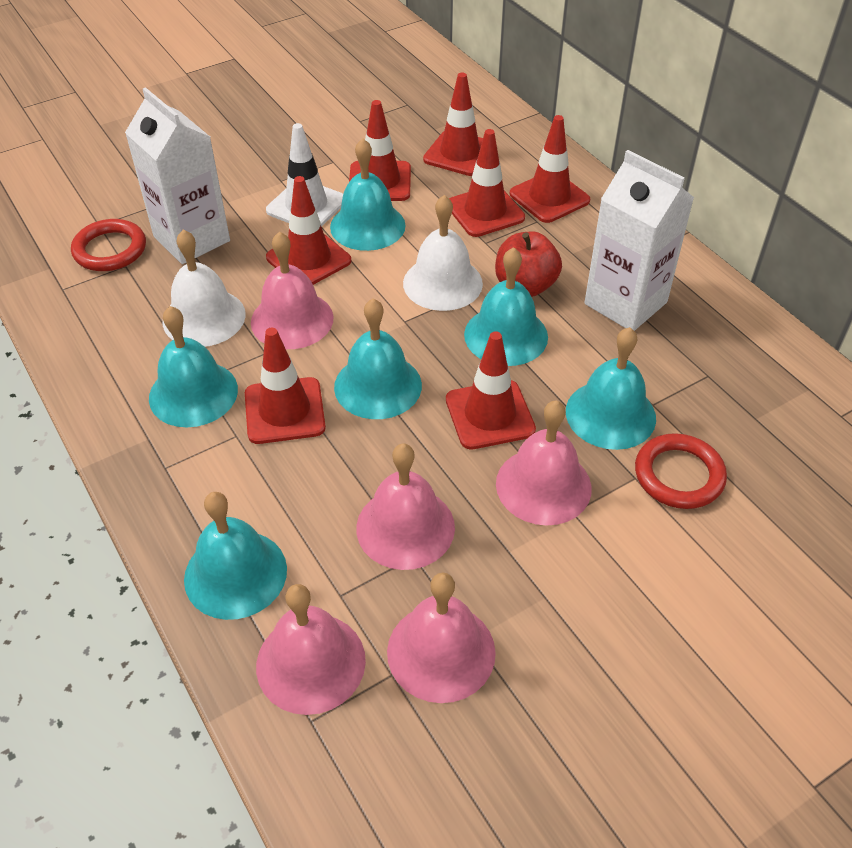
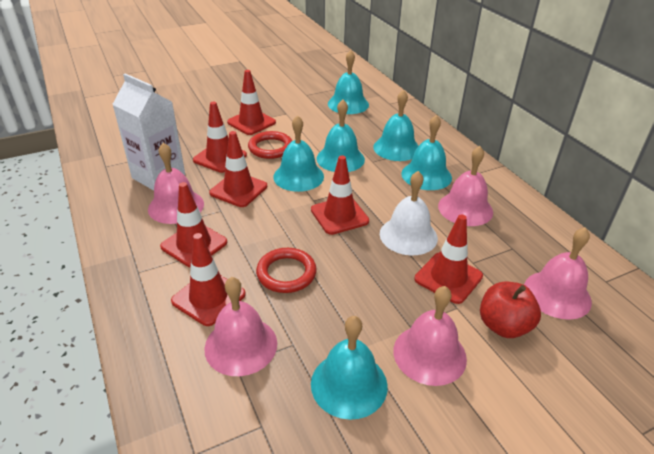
white bell: [163,230,246,347] [403,195,483,311] = 2 -> [380,171,438,255] = 1
white carton: [125,87,230,264] [584,150,694,331] = 2 -> [112,74,185,191] = 1
white traffic cone: [266,123,343,227] = 1 -> none = 0

